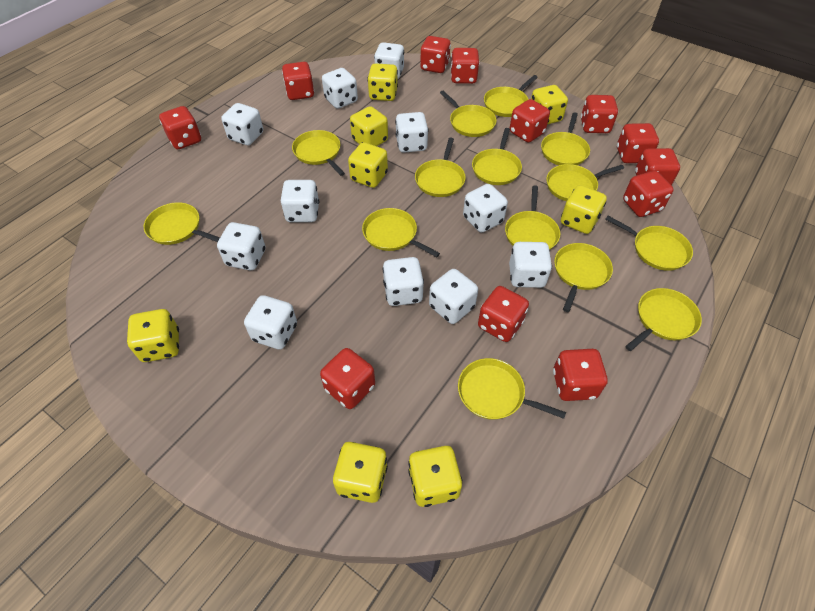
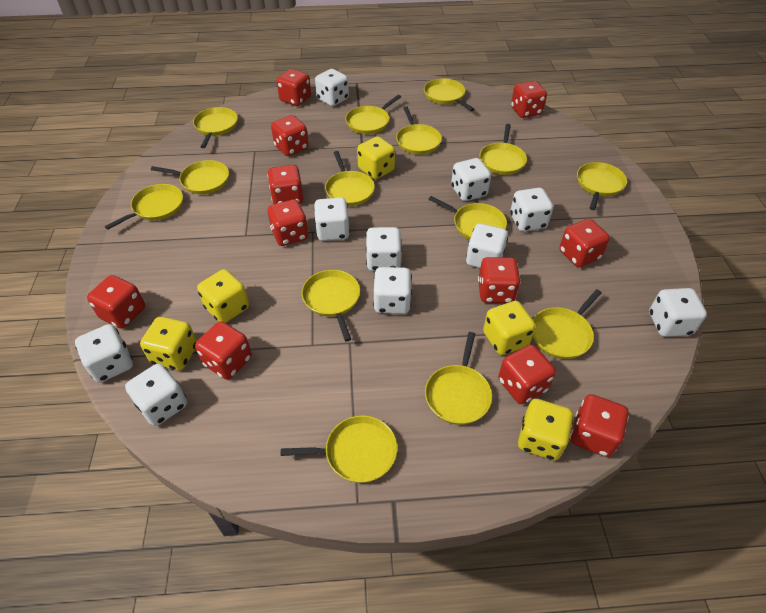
red dice: [159,106,201,149] [282,62,314,100] [320,348,375,409] [420,36,451,73] [450,48,480,84] [478,286,529,342] [510,99,550,143] [553,349,608,401] [581,95,618,133] [617,123,659,163] [623,171,674,217] [635,148,680,185] = 12 -> [87,275,145,328] [195,321,252,380] [267,165,304,204] [268,199,308,246] [271,115,309,156] [277,69,311,106] [478,257,521,303] [498,345,556,404] [511,81,547,118] [560,219,610,267] [571,394,629,457] = 11
white dice: [217,222,265,270] [221,103,263,145] [244,295,297,350] [281,180,319,222] [322,68,358,109] [374,42,404,79] [383,257,424,306] [395,112,428,153] [429,269,478,324] [463,184,508,233] [509,242,552,288] = 11 -> [75,324,133,383] [125,364,187,426] [314,198,350,241] [315,69,349,106] [366,227,402,271] [373,267,412,314] [451,158,491,201] [466,224,508,268] [510,188,553,232] [649,288,707,337] = 10
yellow dice: [127,309,179,362] [333,442,388,503] [348,142,388,188] [350,106,388,146] [367,63,398,101] [408,446,463,507] [531,85,568,124] [561,185,607,234] = 8 -> [140,317,197,371] [197,269,249,323] [357,136,395,179] [483,301,536,355] [518,399,573,461] = 5

